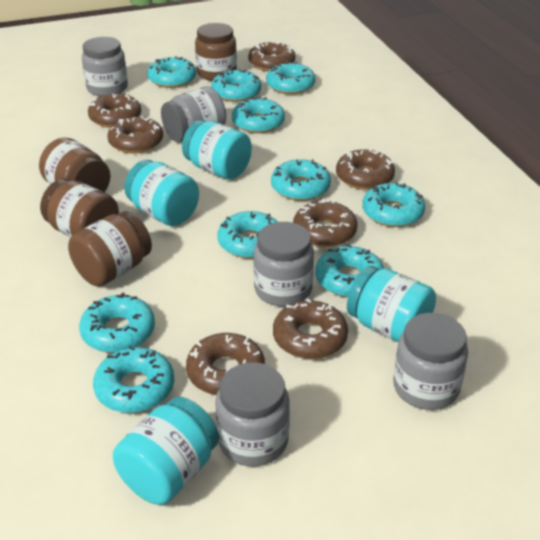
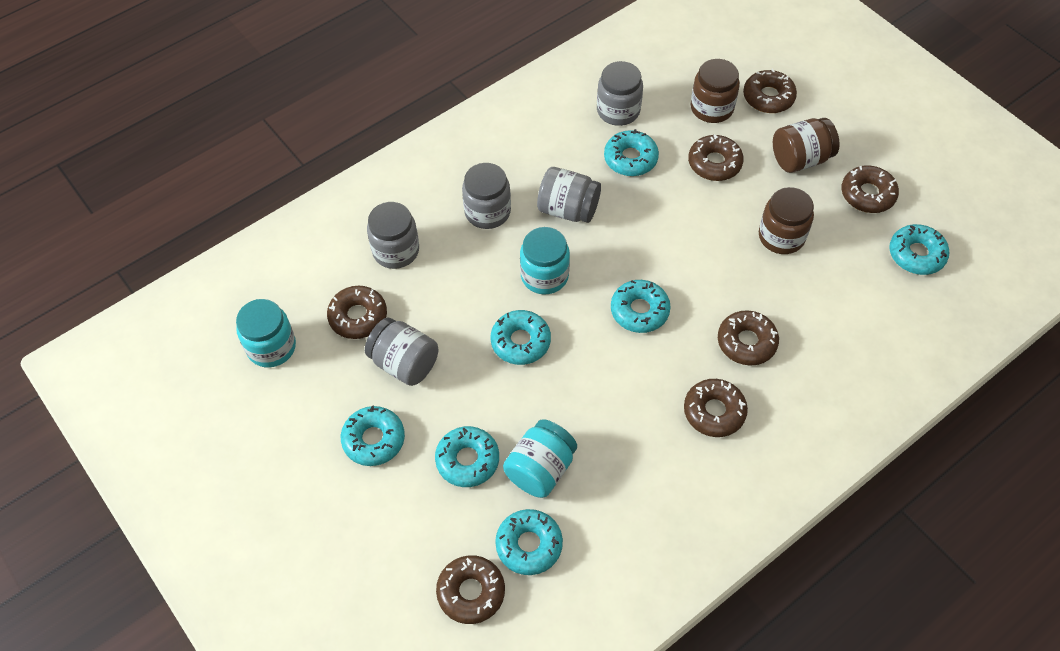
brown jar: [39,138,110,192] [40,179,119,238] [68,211,152,286] [195,23,237,81] = 4 -> [691,59,740,123] [759,187,814,254] [773,118,840,173] = 3
turquoise donut: [79,293,155,353] [93,346,174,413] [147,56,196,88] [211,69,261,102] [217,211,278,258] [232,97,285,133] [266,62,316,94] [271,159,331,201] [315,244,384,297] [362,182,425,227] = 10 -> [341,405,405,466] [435,426,499,487] [490,310,551,365] [495,509,563,575] [604,129,659,176] [611,280,671,333] [889,224,949,275] = 7
turquoise jar: [113,397,219,505] [124,160,199,226] [182,120,252,179] [347,266,436,342] = 4 -> [236,299,296,367] [503,419,577,498] [520,227,570,294] = 3

